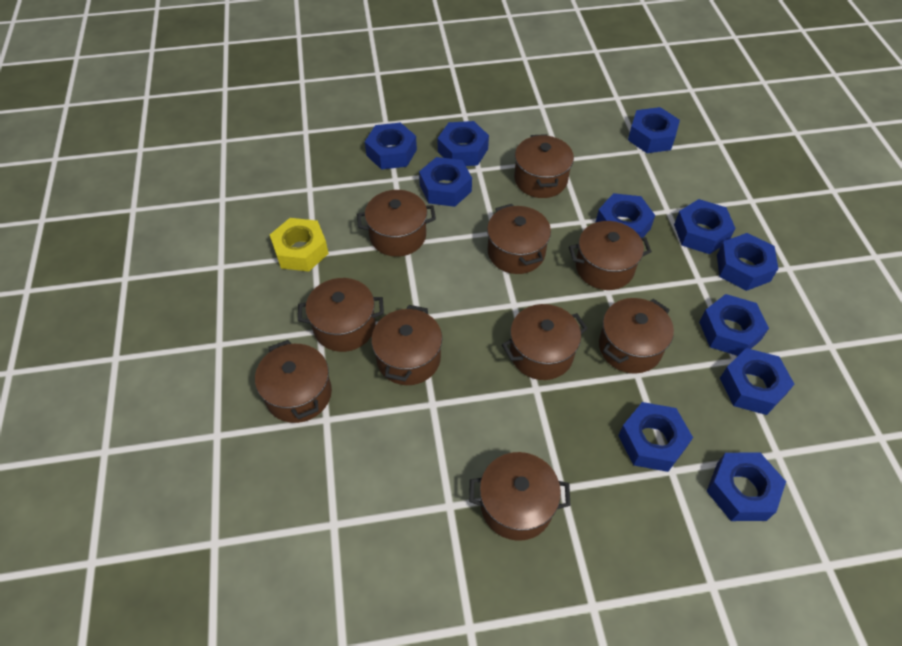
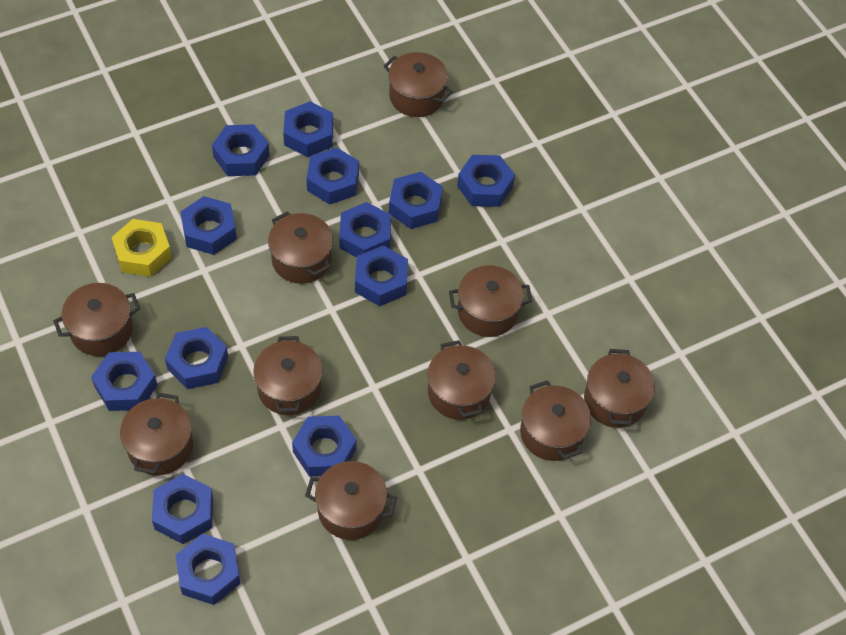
blue nut: [365,122,417,170] [419,157,472,207] [438,121,489,166] [595,193,655,237] [618,402,693,472] [628,107,680,153] [674,199,735,254] [699,294,769,356] [707,453,786,521] [717,233,778,291] [720,348,795,415] = 11 -> [91,352,158,411] [152,474,213,544] [165,327,228,389] [176,534,241,605] [180,196,237,255] [212,124,270,176] [283,101,333,157] [292,416,356,477] [306,147,359,205] [340,202,391,258] [355,245,408,306] [389,172,443,229] [457,155,515,207] = 13

